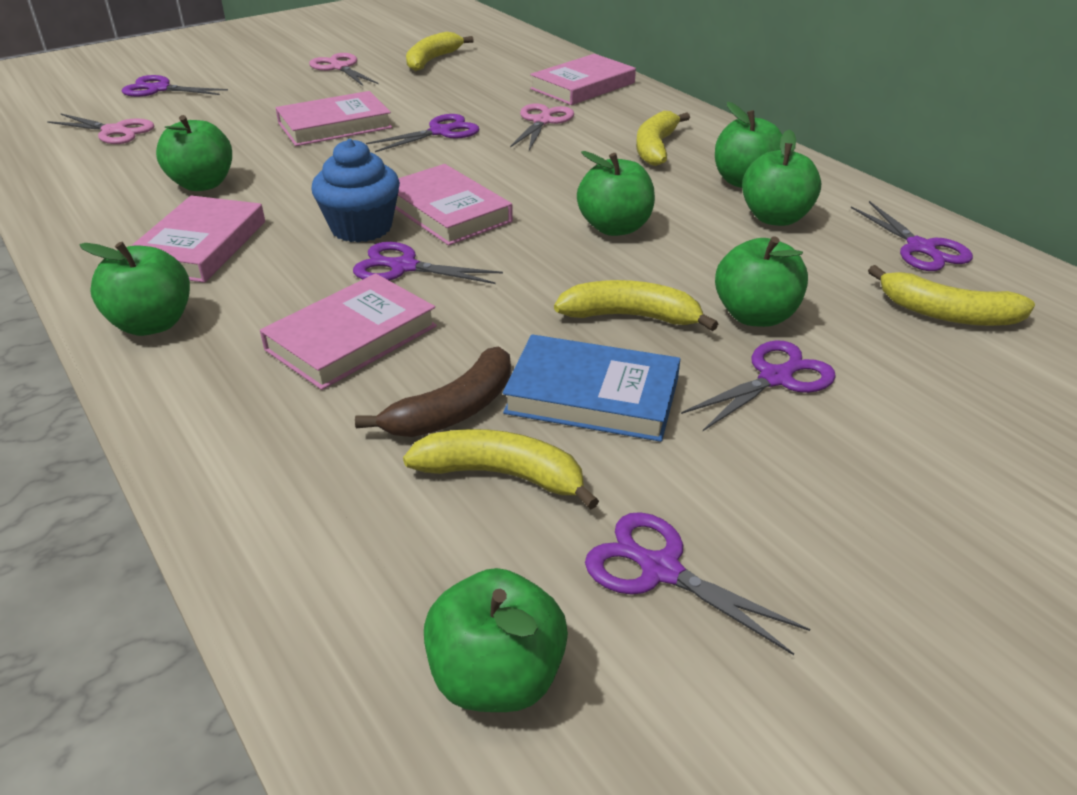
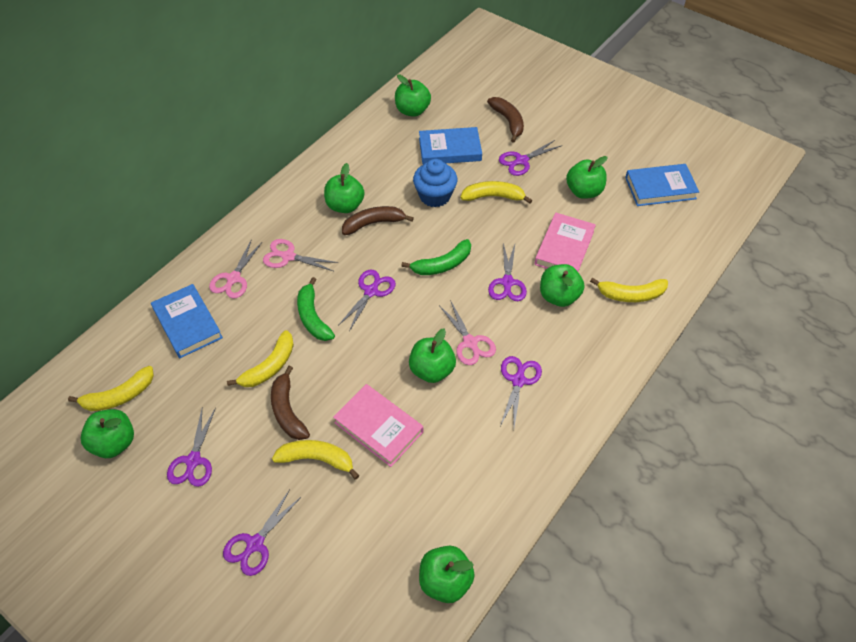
blue book: [503,334,680,442] = 1 -> [151,284,223,358] [419,127,482,165] [625,164,699,206] = 3
brown banana: [355,346,511,437] = 1 -> [271,366,310,440] [342,206,414,235] [487,97,524,143] = 3
green banana: none = 0 -> [297,277,335,341] [401,239,471,275] = 2
pink book: [131,196,265,283] [260,273,437,390] [275,91,392,146] [395,164,513,245] [530,54,636,105] = 5 -> [333,384,423,467] [534,213,596,272] = 2

